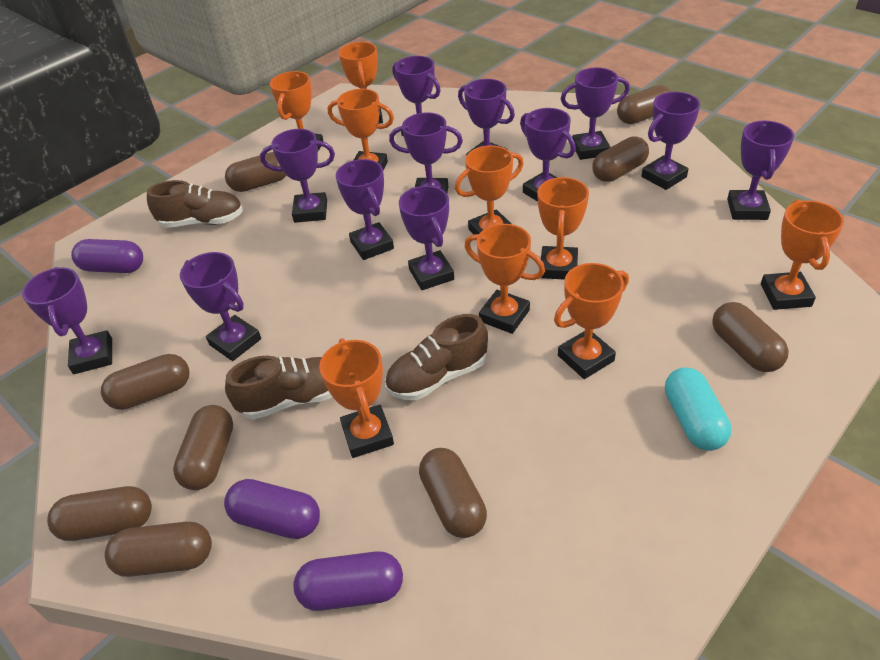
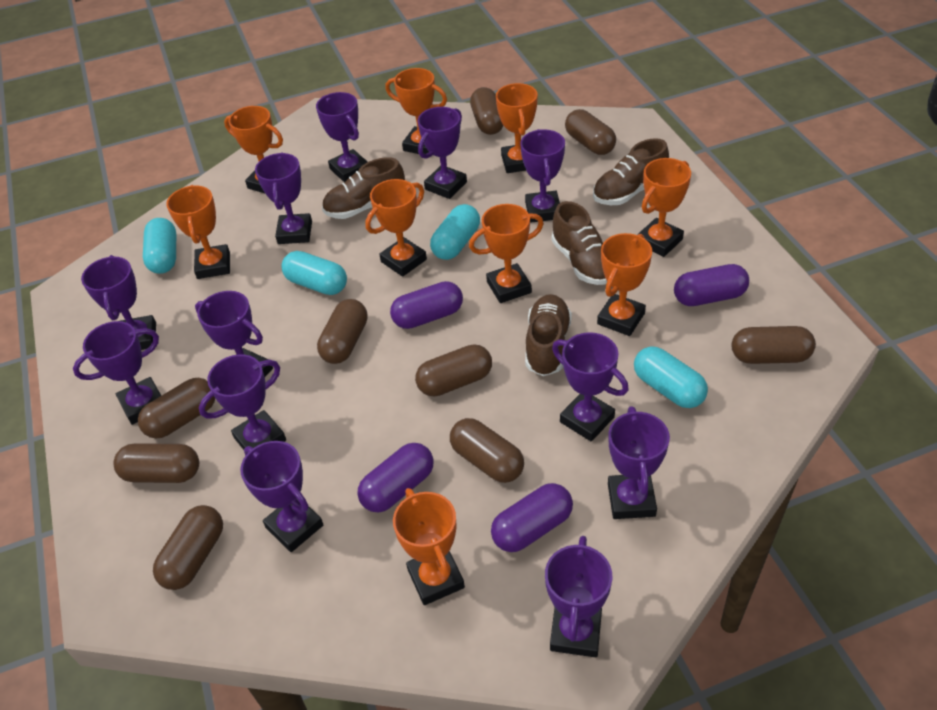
brown shoe: [147,180,243,228] [225,356,332,420] [385,314,488,400] = 3 -> [322,157,405,219] [525,294,572,376] [552,201,607,285] [593,138,669,205] = 4
purple capsule: [71,239,143,273] [224,479,320,539] [294,551,403,611] = 3 -> [357,443,434,513] [390,281,463,329] [491,483,573,552] [674,264,749,306] = 4
turquoise capsule: [665,367,731,451] = 1 -> [143,218,176,274] [281,251,347,295] [430,204,480,260] [634,346,708,408] = 4

